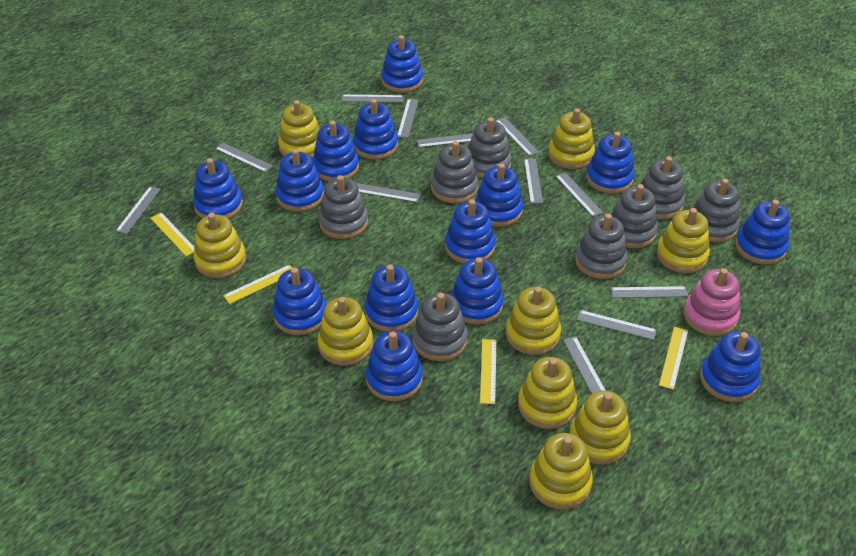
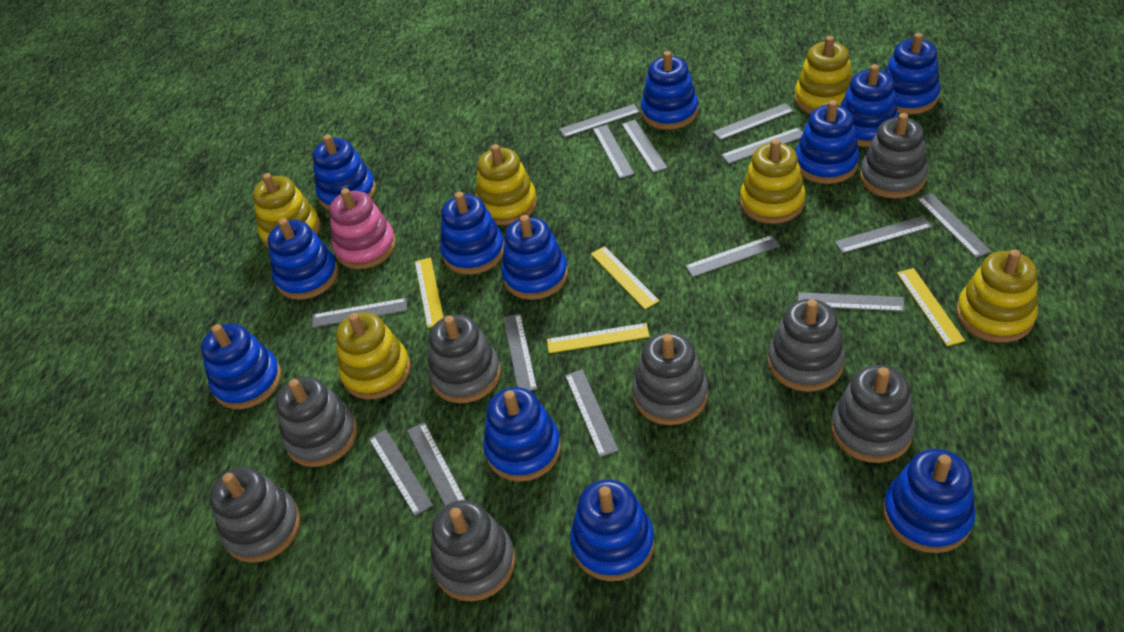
blue stacking toy: [193,158,243,219] [273,268,326,335] [276,149,324,212] [313,120,359,181] [353,99,398,160] [365,264,418,332] [366,331,423,401] [381,35,423,93] [445,199,496,263] [450,257,504,325] [475,163,523,227] [586,132,635,194] [700,331,761,402] [735,200,790,265] = 14 -> [201,323,281,409] [267,218,338,300] [312,135,376,210] [440,192,504,275] [483,387,561,482] [501,215,568,300] [570,479,655,581] [641,51,698,130] [795,100,860,184] [841,64,898,147] [883,449,975,553] [884,33,940,114] = 12
grey ruler: [116,186,161,234] [215,143,273,172] [341,94,404,103] [356,183,421,203] [397,99,419,138] [416,133,473,148] [495,117,539,156] [524,159,543,204] [555,172,603,217] [563,336,606,394] [577,310,657,340] [611,286,688,298] = 12 -> [312,298,407,328] [369,429,433,516] [407,422,465,506] [503,313,537,391] [559,104,640,138] [565,369,619,457] [593,125,634,179] [621,120,668,173] [685,235,780,277] [713,103,794,140] [721,128,803,164] [798,292,905,312] [835,216,932,253] [916,193,992,258] = 14
yellow stacking toy: [194,213,246,278] [278,100,320,158] [317,297,373,366] [506,287,561,355] [518,357,577,429] [529,433,593,509] [548,108,595,169] [569,391,631,465] [657,208,710,273] = 9 -> [252,173,321,249] [336,312,411,399] [475,144,537,225] [740,139,806,224] [794,36,853,114] [956,249,1038,343] = 6

